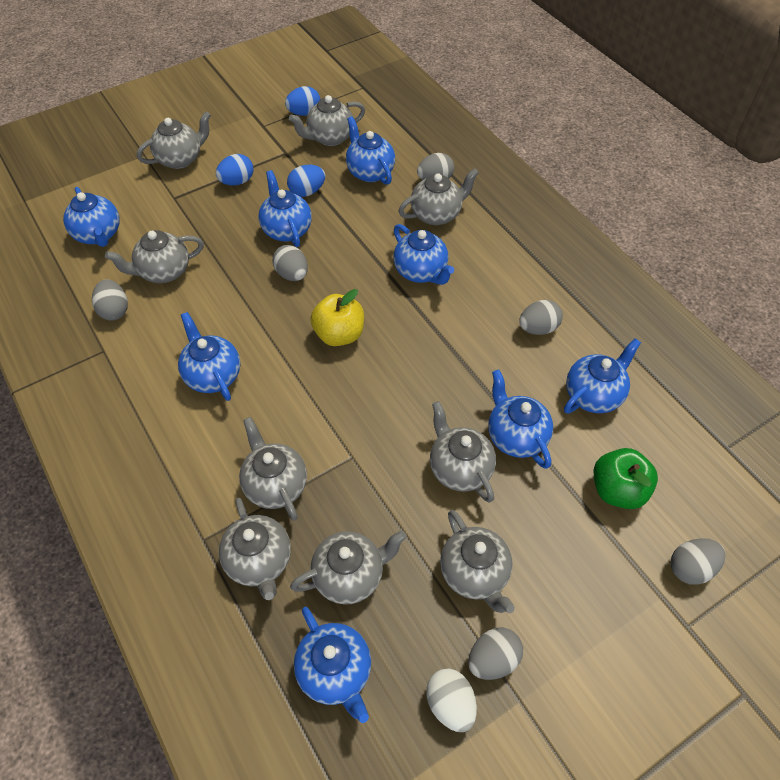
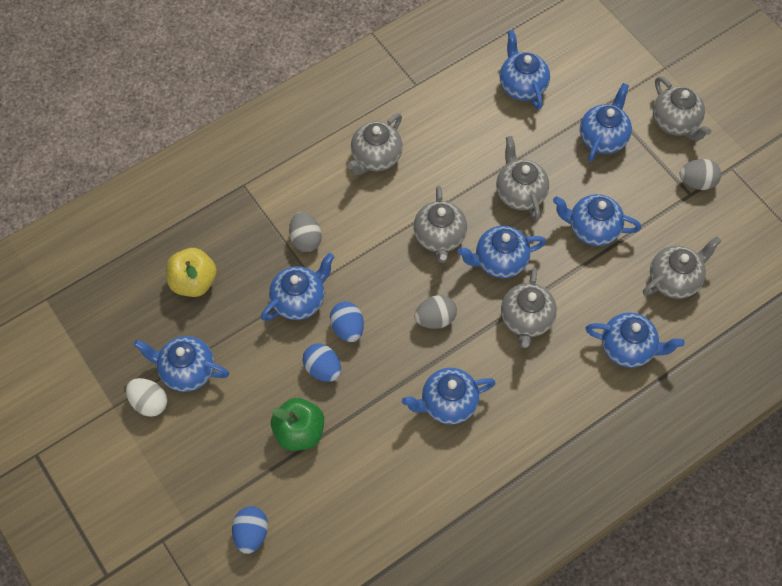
grey egg: [92,279,128,321] [273,245,308,281] [417,153,454,180] [468,627,523,680] [519,300,563,335] [671,538,726,585] = 6 -> [289,212,322,252] [414,295,457,329] [679,159,721,190] = 3
grey teapot: [105,230,204,283] [137,111,211,169] [219,498,291,600] [239,417,307,521] [289,95,365,146] [290,530,407,605] [398,168,479,225] [430,401,496,503] [440,510,515,613] = 9 -> [347,113,403,175] [413,186,467,263] [496,136,549,221] [501,267,557,348] [643,236,721,299] [653,76,711,141] = 6

